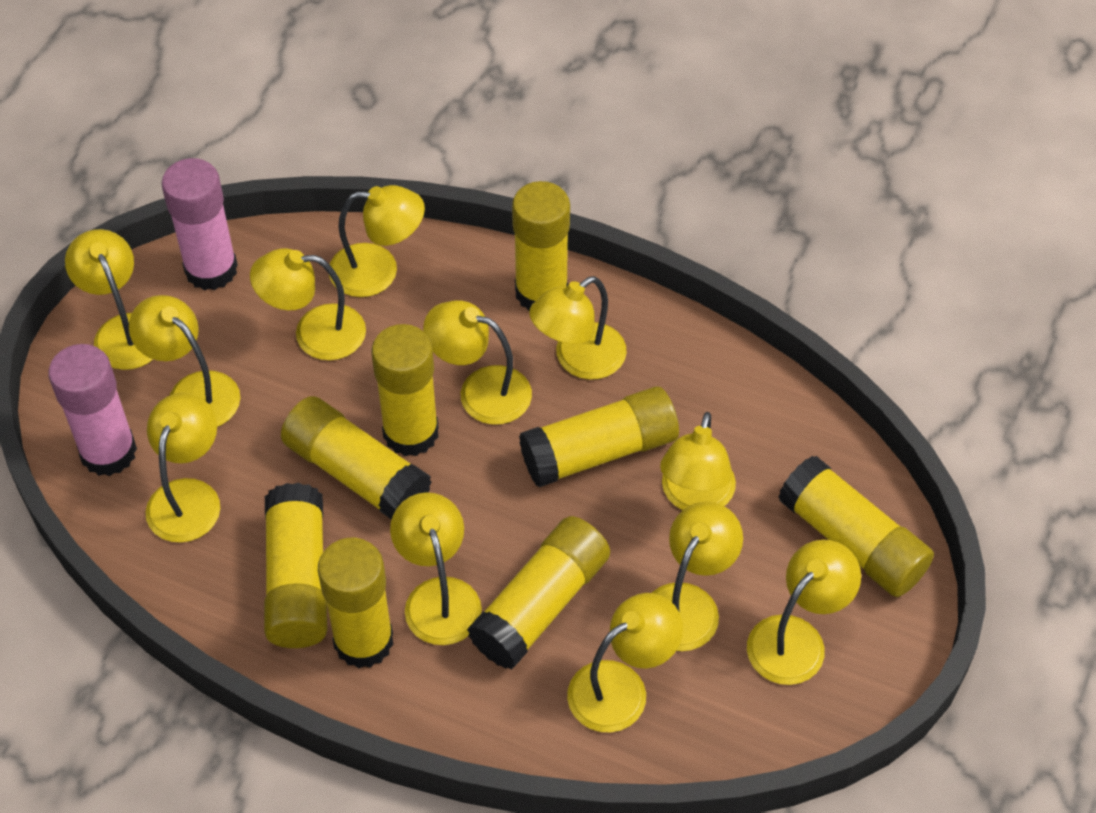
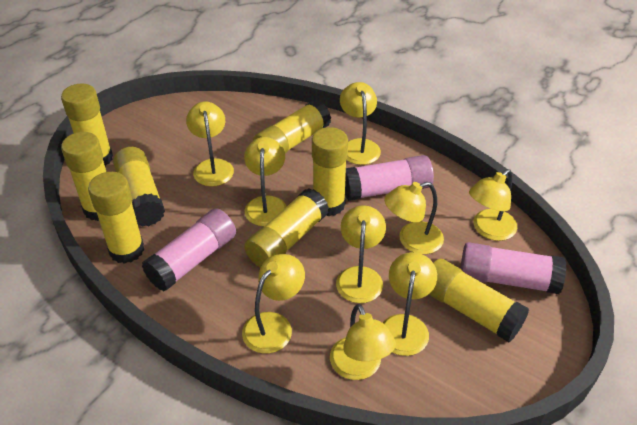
pink glue stick: [48,344,137,476] [162,158,238,290] = 2 -> [142,209,236,291] [345,155,434,201] [460,242,566,294] = 3
yellow lamp: [65,229,153,370] [129,295,240,427] [146,393,220,543] [250,248,366,360] [329,185,425,297] [390,492,482,645] [423,300,532,425] [529,276,627,380] [567,593,683,733] [652,502,743,651] [660,412,736,511] [747,540,861,685] = 12 -> [186,102,234,187] [242,254,305,354] [244,137,287,226] [330,304,396,380] [336,205,386,303] [340,82,381,165] [383,252,437,356] [384,182,444,254] [469,169,517,241] = 9

